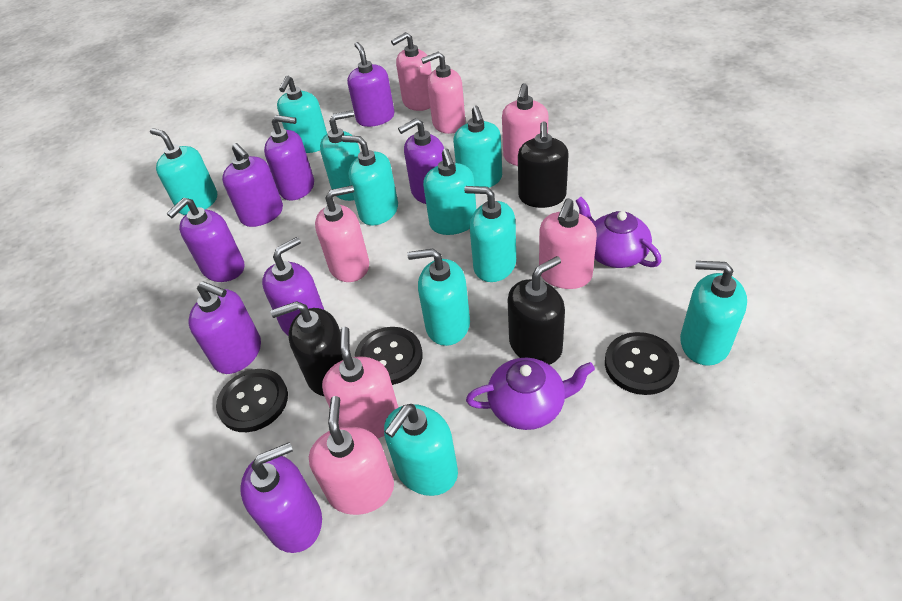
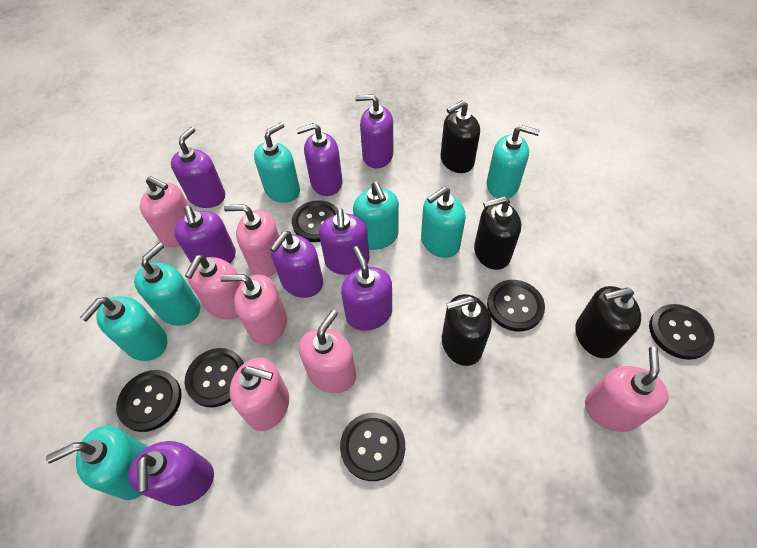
black button: [216,369,288,432] [355,327,423,385] [605,332,679,395] = 3 -> [116,370,181,432] [185,348,244,407] [292,200,338,242] [340,413,405,481] [487,280,545,331] [649,304,715,360] = 6
black soap dispenser: [271,301,343,396] [507,256,565,365] [518,121,569,208] = 3 -> [440,100,480,173] [442,294,492,366] [474,196,521,270] [575,286,641,358] = 4
purple teapot: [466,358,595,430] [576,197,662,268] = 2 -> none = 0
turquoise soap dispenser: [150,128,217,215] [277,75,327,153] [320,110,360,201] [341,135,398,225] [384,404,458,496] [407,249,470,346] [423,149,476,235] [453,106,502,188] [464,186,516,282] [680,261,747,366] = 10 -> [46,426,148,500] [80,296,167,361] [134,243,200,326] [254,122,300,203] [353,182,399,250] [421,187,466,258] [487,125,540,199] = 7

